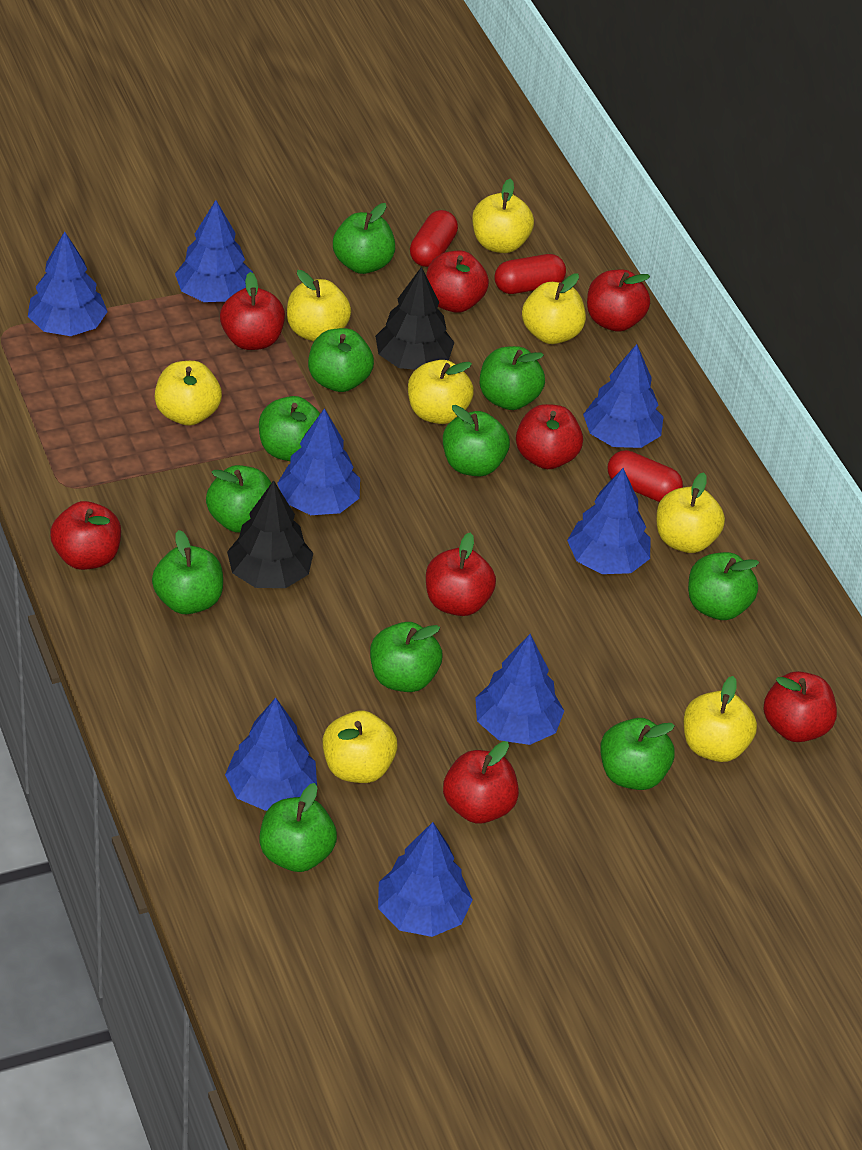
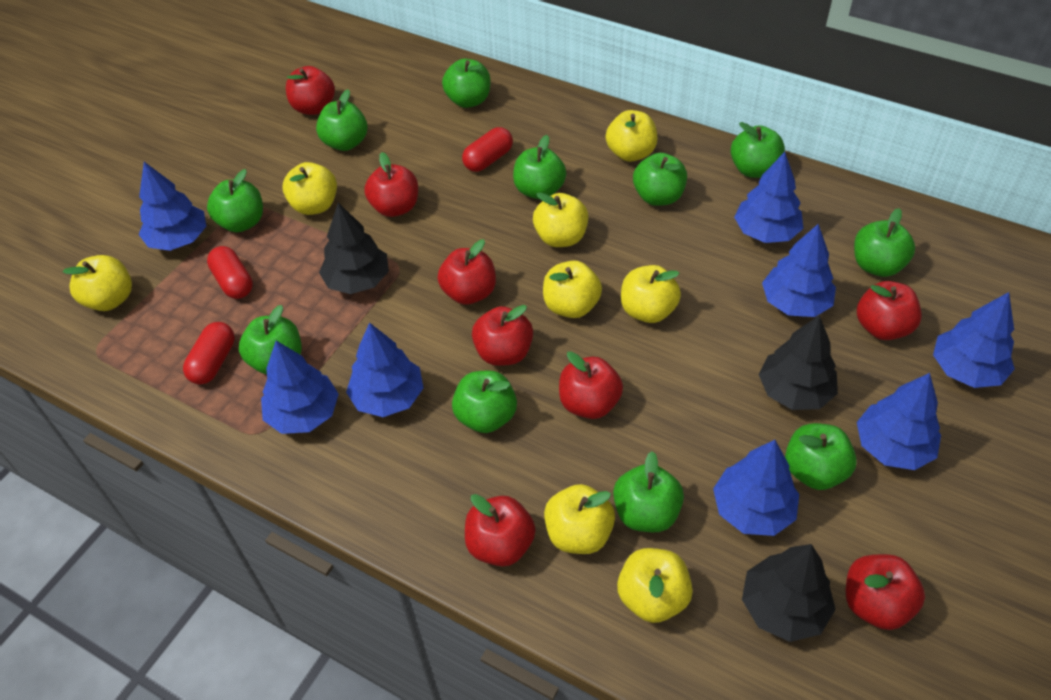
black tree: [227,480,313,588] [375,267,455,370] = 2 -> [319,203,389,294] [742,544,836,642] [759,315,838,410] = 3

